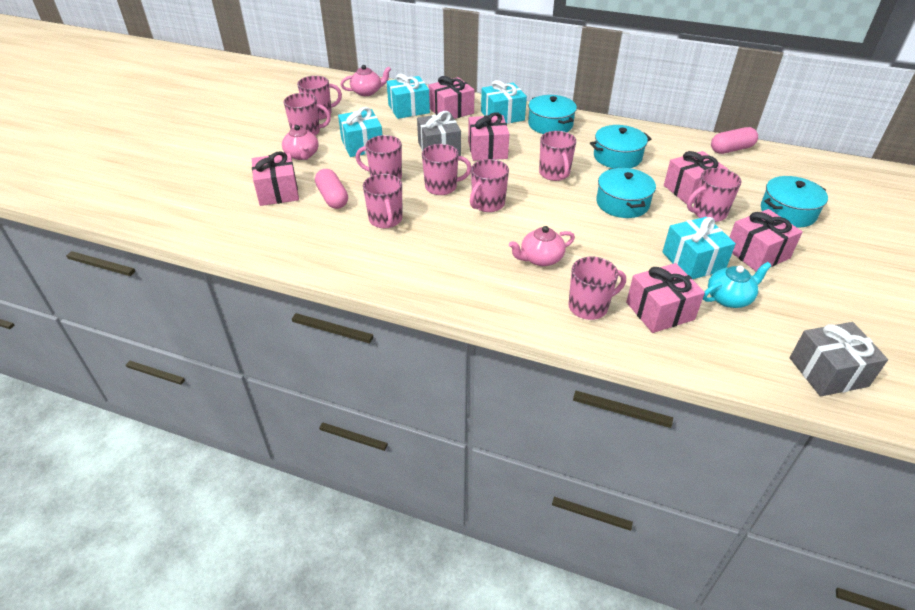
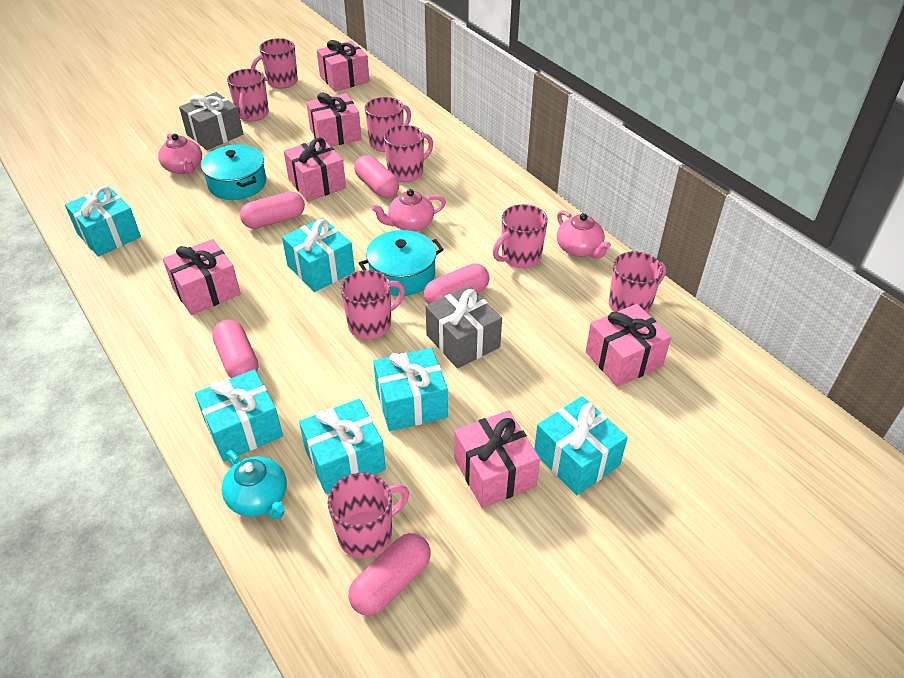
pink capsule: [315,169,348,209] [711,127,758,154] = 2 -> [212,320,258,378] [240,191,305,229] [349,533,431,616] [354,155,399,198] [424,263,489,304] = 5
pink mug: [284,93,331,136] [297,76,342,120] [356,135,402,180] [363,174,403,228] [422,144,471,195] [470,159,509,212] [539,131,576,181] [568,257,626,320] [687,168,741,222] = 9 -> [227,69,269,122] [251,38,298,89] [328,473,409,558] [340,270,405,339] [365,97,411,152] [384,125,433,182] [493,204,548,268] [609,251,666,314] = 8
turquoise gift: [338,107,382,157] [387,74,430,119] [481,80,527,124] [662,217,736,279] = 4 -> [65,186,141,256] [195,369,283,462] [282,218,355,292] [299,399,386,494] [373,348,448,431] [534,396,628,495] = 6
turquoise pot: [528,95,577,134] [590,125,651,168] [596,167,656,218] [761,176,828,227] = 4 -> [201,145,266,200] [359,230,444,296] = 2

